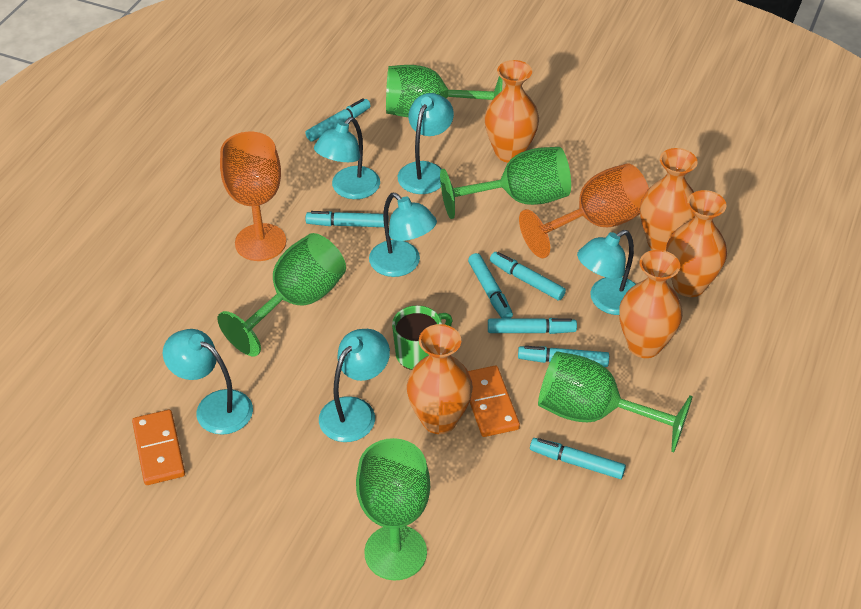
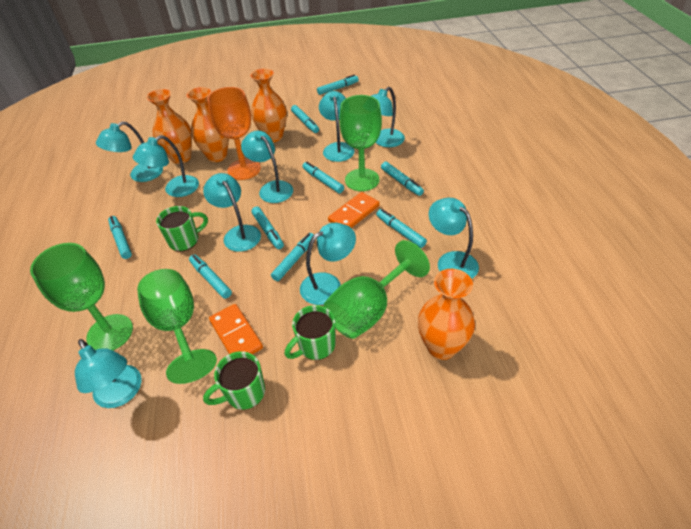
green goblet: [217,233,346,356] [356,438,430,580] [386,65,503,117] [440,147,571,219] [538,351,693,452] = 5 -> [30,243,133,350] [137,269,217,384] [324,240,430,339] [339,95,382,191] = 4
green mug: [392,305,452,370] = 1 -> [156,206,208,252] [203,351,265,410] [285,305,335,360] = 3
orange goblet: [220,132,286,261] [519,164,649,258] = 2 -> [207,87,261,180] = 1
orange vase: [407,324,473,434] [485,60,539,163] [619,250,683,358] [640,148,698,251] [666,190,727,297] = 5 -> [146,89,192,164] [187,87,229,162] [250,69,287,142] [418,269,475,360] = 4
turquoise lamp: [163,329,253,435] [314,117,380,199] [319,329,390,442] [369,193,437,277] [398,93,454,194] [577,230,636,315] = 6 -> [75,339,142,408] [96,121,163,182] [133,135,199,197] [203,173,261,252] [241,131,293,203] [300,223,356,305] [319,91,355,162] [371,87,405,147] [429,198,479,279] = 9
turquoise marker: [305,98,371,141] [306,211,384,227] [468,253,513,319] [488,318,577,334] [490,252,566,301] [518,346,609,367] [530,438,626,479] = 7 -> [108,216,132,259] [189,254,232,299] [251,206,284,249] [271,233,314,281] [291,105,319,133] [302,162,344,193] [317,75,359,95] [376,209,427,248] [381,162,424,196] = 9

